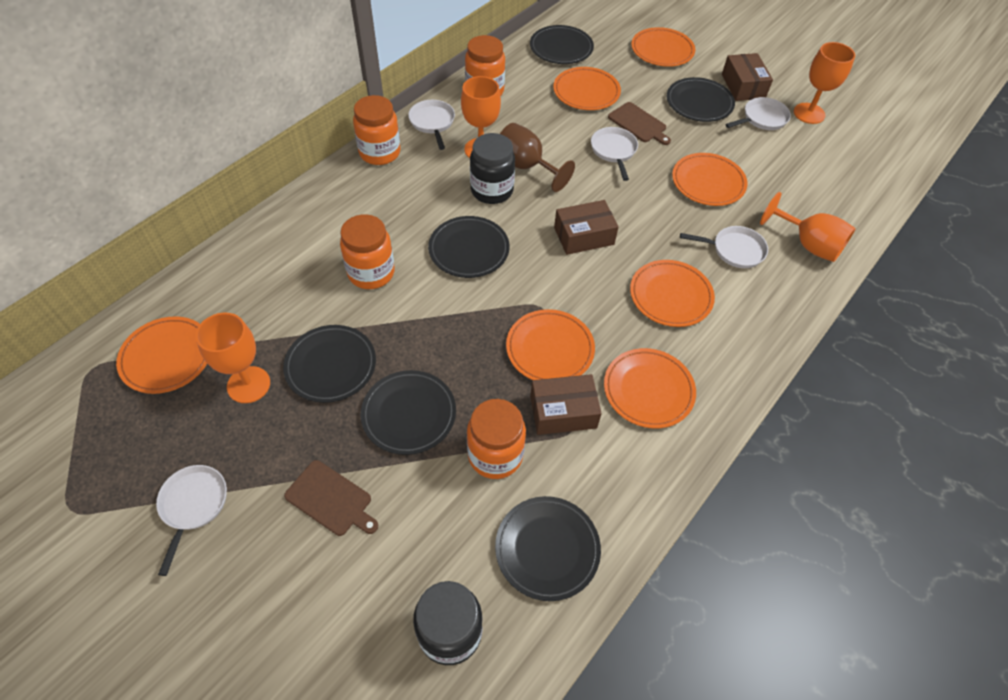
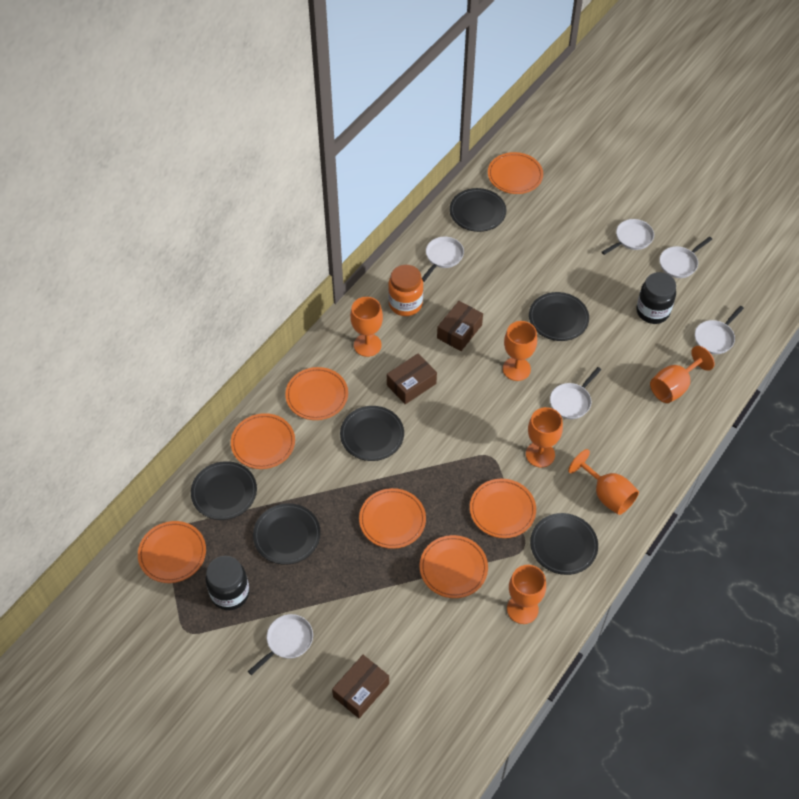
brown cutting board: [284,460,378,536] [608,102,671,145] = 2 -> none = 0
brown goblet: [500,123,575,192] = 1 -> none = 0
orange goblet: [196,313,270,403] [461,76,501,158] [760,192,856,262] [794,42,855,124] = 4 -> [350,297,383,357] [503,321,537,381] [507,565,546,624] [526,407,563,467] [568,449,639,515] [650,346,715,403] = 6
orange jar: [340,214,395,289] [353,95,401,165] [465,35,505,96] [467,399,526,479] = 4 -> [388,265,423,316] = 1
white pan: [156,465,227,576] [408,100,455,150] [591,127,638,181] [680,226,768,268] [725,97,791,130] = 5 -> [248,614,313,675] [422,236,464,282] [550,367,601,419] [601,219,654,255] [660,237,712,278] [695,306,744,354] = 6

